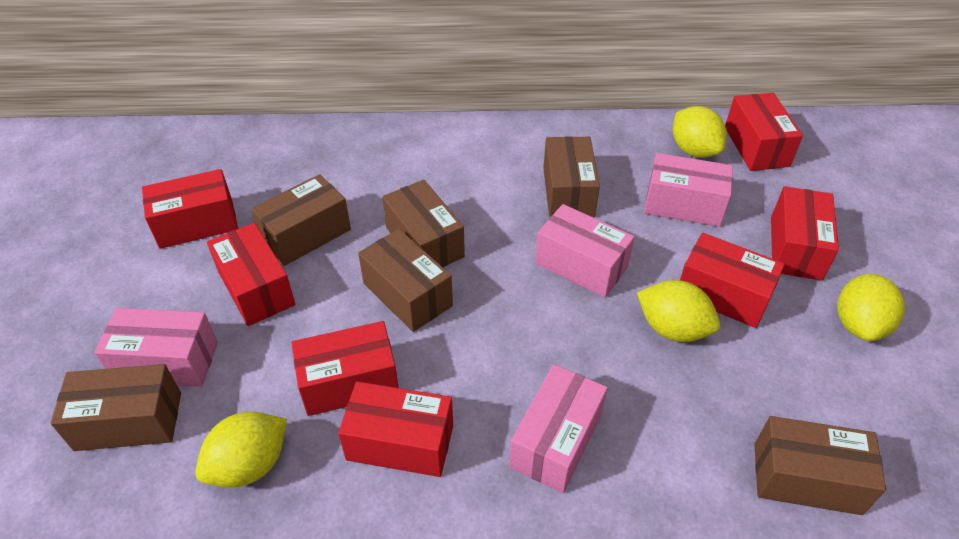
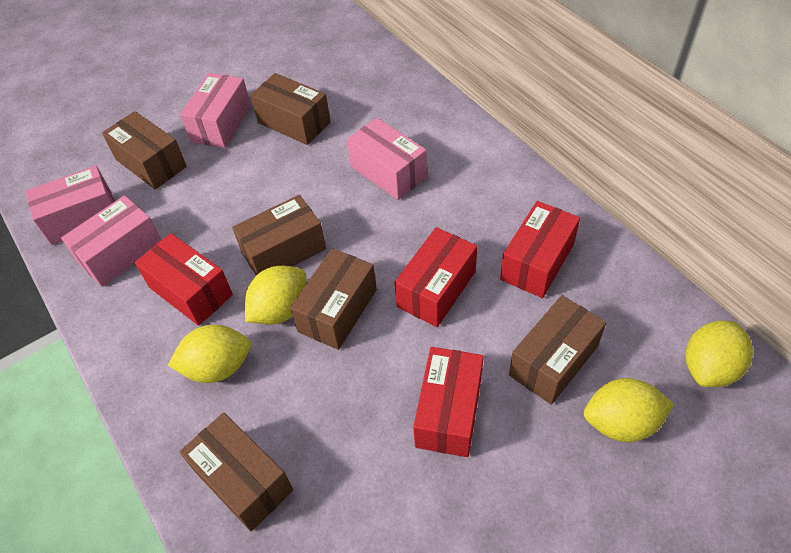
red box: [142,169,238,249] [207,223,296,326] [291,321,399,416] [338,381,453,477] [680,233,785,328] [725,93,803,171] [771,186,839,281] = 7 -> [135,233,233,326] [394,227,477,327] [413,347,484,457] [500,201,580,298] = 4

